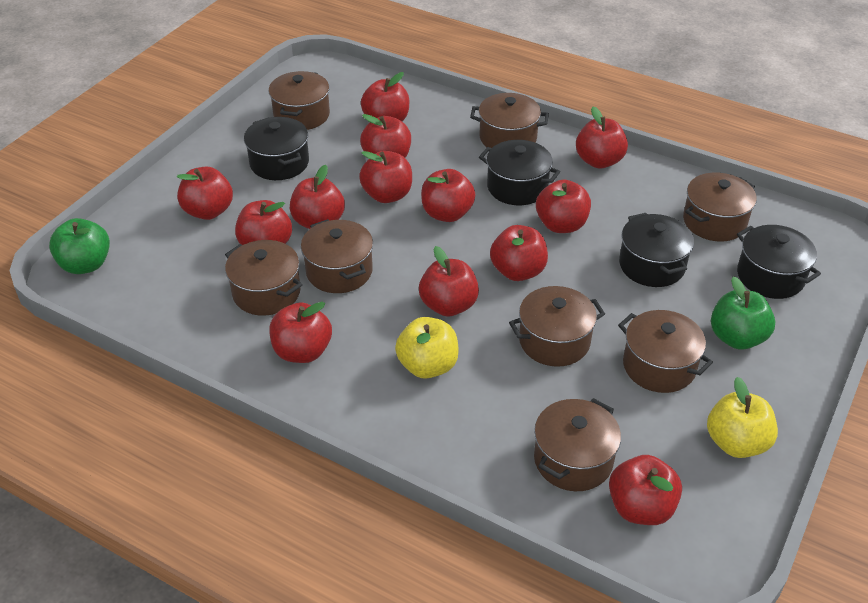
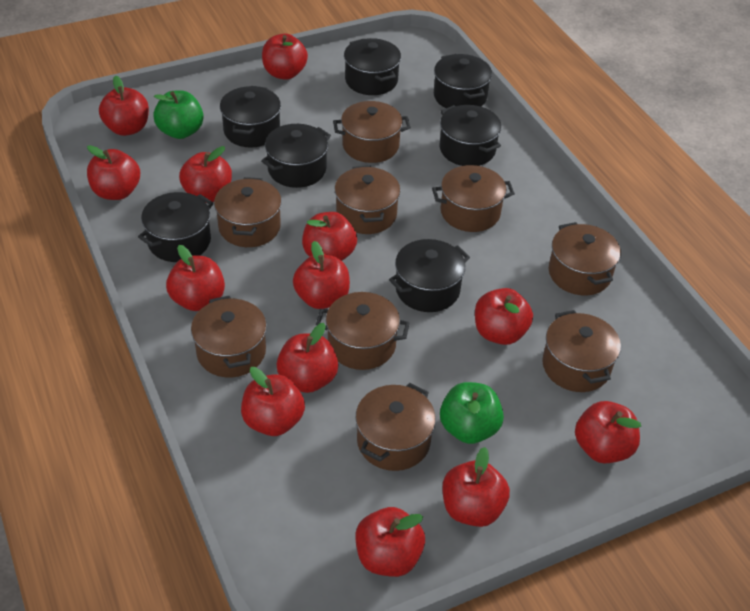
black pot: [244,117,309,180] [479,140,560,205] [619,213,694,287] [737,225,821,299] = 4 -> [138,192,214,262] [220,86,281,148] [261,124,331,188] [344,38,401,95] [389,239,470,312] [434,54,492,108] [439,105,501,166] = 7
brown pot: [225,240,302,316] [269,71,330,130] [301,219,373,293] [470,93,549,148] [509,286,605,367] [534,398,621,491] [618,310,713,393] [683,173,757,241] = 8 -> [191,296,267,377] [214,177,281,247] [316,292,409,370] [333,101,411,163] [335,166,400,234] [355,383,436,471] [432,165,515,232] [542,310,621,392] [548,222,621,295] = 9
yellow apple: [395,317,459,379] [707,377,778,458] = 2 -> none = 0

